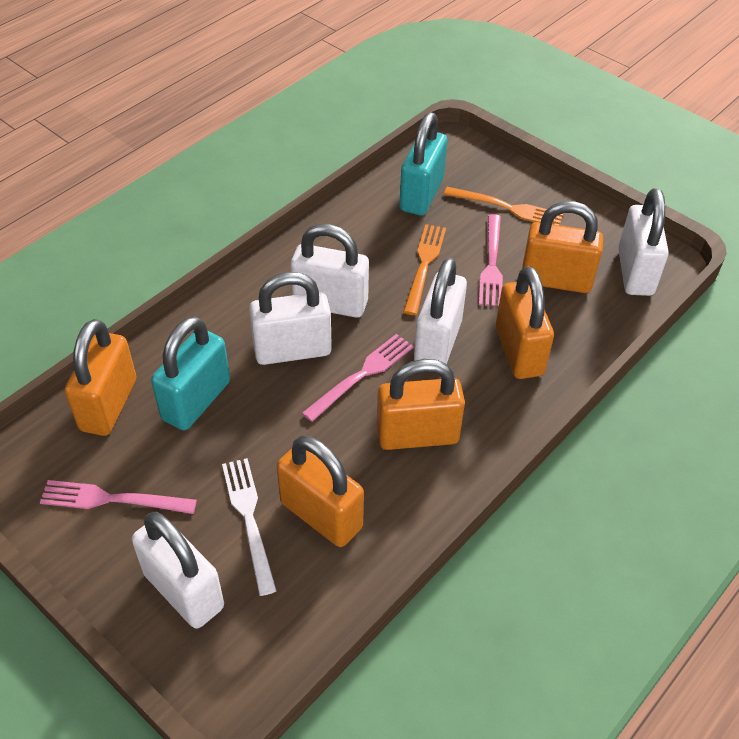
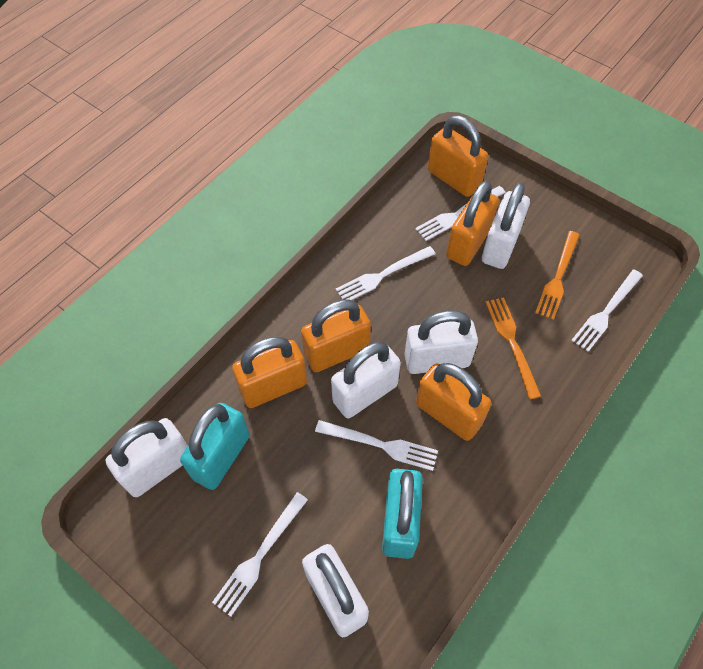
pink fork: [39,480,197,514] [302,334,414,422] [479,214,503,307] = 3 -> none = 0
white fork: [222,458,277,596] = 1 -> [212,492,308,617] [315,420,438,471] [336,246,435,300] [415,186,506,241] [571,270,643,352] = 5

